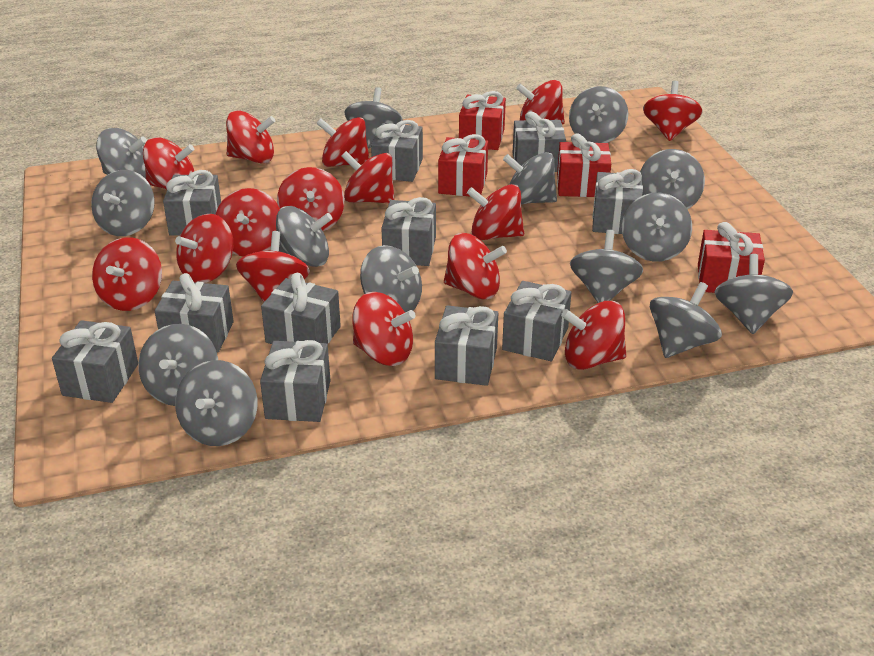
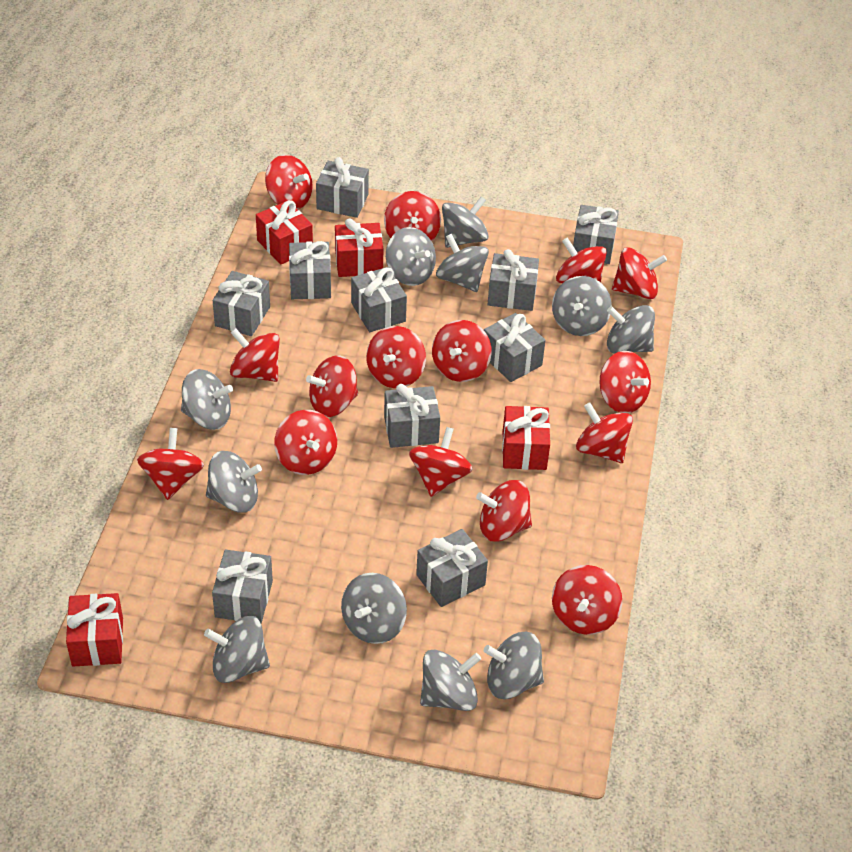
grey gift: [52,320,138,403] [155,273,234,353] [163,170,221,235] [260,340,331,422] [261,273,341,344] [371,120,423,182] [382,197,436,266] [435,305,498,386] [502,281,572,361] [513,111,566,172] [592,169,643,234] = 11 -> [212,550,273,623] [213,271,270,336] [289,241,331,299] [316,157,369,218] [351,267,407,332] [384,384,440,448] [416,529,488,607] [484,313,545,382] [487,249,539,311] [573,205,619,264] = 10
grey spinning top: [91,170,155,236] [96,128,147,179] [138,324,218,406] [175,360,258,446] [276,206,332,267] [344,87,403,148] [360,245,422,312] [503,152,557,204] [569,86,628,143] [570,230,643,303] [622,193,692,262] [640,149,705,209] [650,282,722,358] [714,254,793,334] = 14 -> [181,369,233,430] [204,616,270,683] [206,451,262,513] [341,573,407,644] [386,227,436,286] [420,649,481,711] [436,234,489,292] [442,196,489,248] [484,632,544,699] [552,276,612,336] [607,305,655,354] = 11

